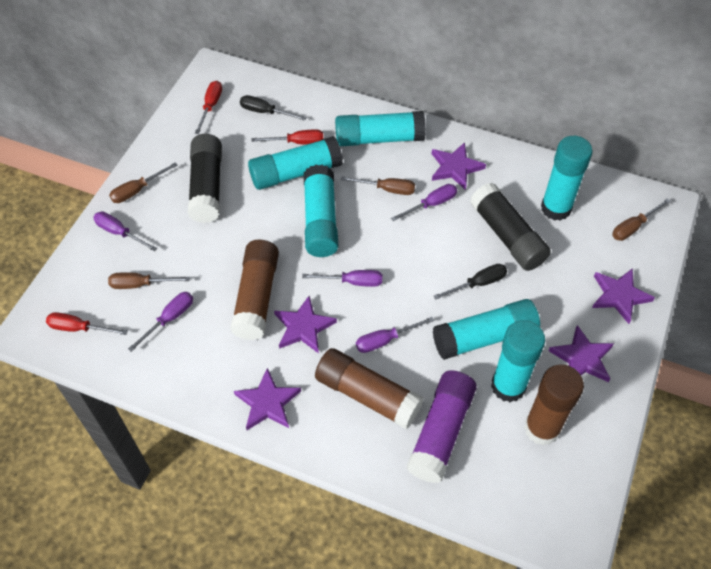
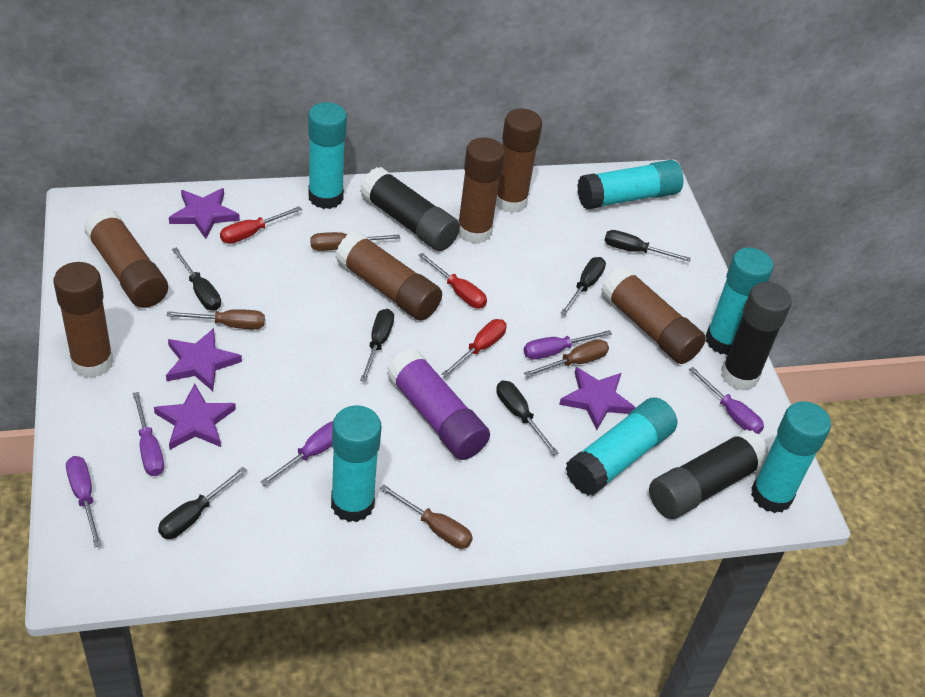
black glue stick: [188,134,222,223] [470,183,551,271] = 2 -> [360,167,460,251] [649,429,769,519] [721,282,792,391] = 3
black screwdriver: [240,95,306,121] [434,264,507,300] = 2 -> [158,467,247,539] [172,247,221,311] [360,309,394,382] [496,381,559,455] [561,257,606,315] [604,230,691,262] = 6
brown glue stick: [230,240,279,340] [315,348,424,429] [524,364,584,445] = 3 -> [54,262,114,378] [84,209,168,308] [335,231,442,321] [458,137,505,244] [496,109,542,213] [601,266,706,364] = 6
purple star: [234,368,301,430] [274,296,337,354] [432,142,486,190] [549,325,614,382] [592,268,655,324] = 5 -> [154,384,236,450] [166,328,242,391] [169,188,240,239] [559,367,636,430] = 4

